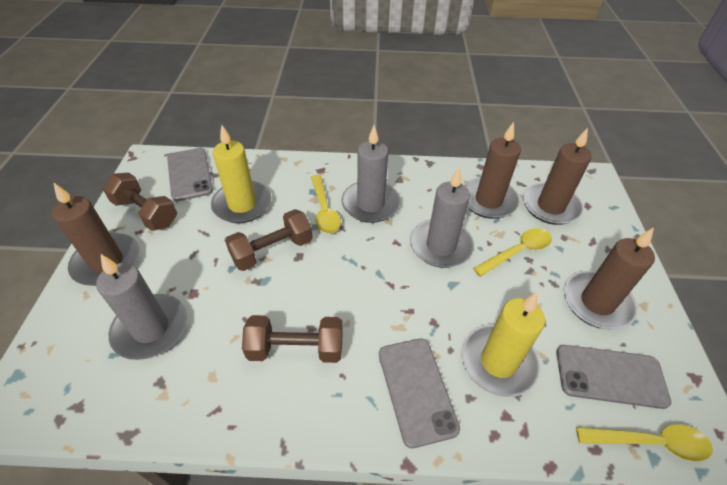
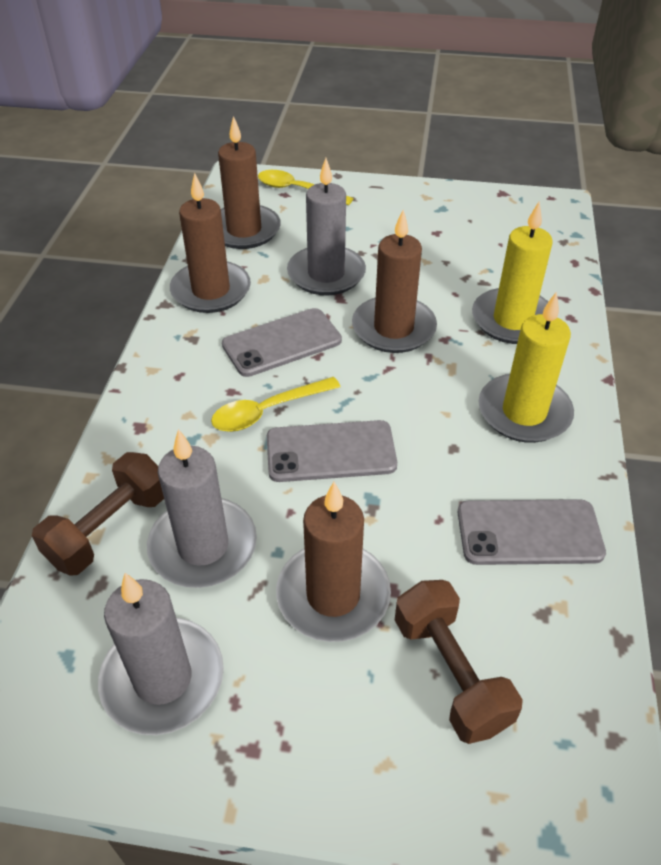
brown dumbbell: [102,173,177,231] [225,209,313,271] [242,315,343,363] = 3 -> [32,452,164,576] [395,580,523,744] = 2
yellow spoon: [311,175,341,233] [473,228,552,277] [576,424,713,462] = 3 -> [211,377,341,432] [258,170,354,205] = 2

